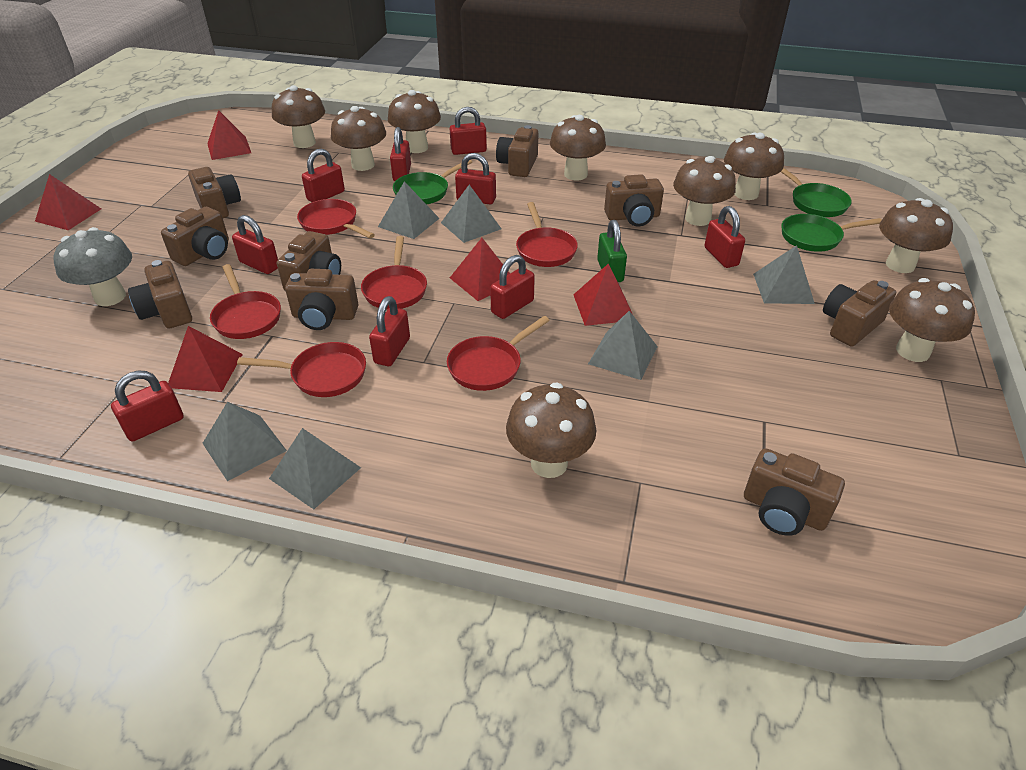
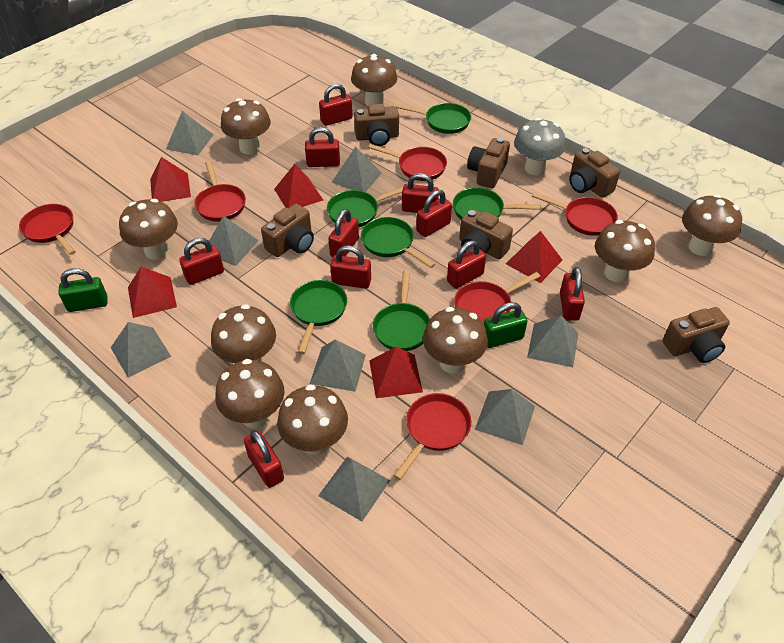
brown camera: [128,260,192,328] [161,207,229,266] [188,167,241,218] [277,231,341,291] [285,269,358,330] [496,125,538,177] [604,174,664,226] [744,448,845,536] [823,280,896,347] = 9 -> [261,204,314,257] [354,104,399,146] [459,209,513,259] [467,137,510,188] [569,148,620,198] [663,307,730,363] = 6
green padlock: [597,220,627,282] = 1 -> [58,268,108,312] [484,302,528,348] = 2
green pan: [393,160,472,205] [781,168,852,217] [781,214,882,252] = 3 -> [290,280,347,354] [327,187,403,227] [361,217,435,268] [373,270,430,351] [395,103,471,134] [453,187,541,219] = 6
grey pyramid: [202,402,287,481] [269,428,361,509] [378,181,440,239] [441,185,501,243] [588,311,658,380] [753,245,815,304] = 6 -> [110,322,171,378] [166,111,214,155] [205,216,259,266] [310,339,366,392] [318,456,390,521] [332,146,382,192] [475,389,535,445] [527,315,578,367] = 8
red padlock: [111,370,184,442] [232,215,278,274] [302,149,345,202] [369,296,410,366] [390,127,411,181] [450,107,487,155] [455,153,496,204] [490,255,535,319] [704,206,745,268] = 9 -> [179,238,224,285] [244,430,284,488] [305,127,340,167] [319,84,352,126] [328,209,359,257] [330,246,371,289] [402,173,439,213] [416,190,452,237] [447,240,486,289] [560,267,585,321] = 10

